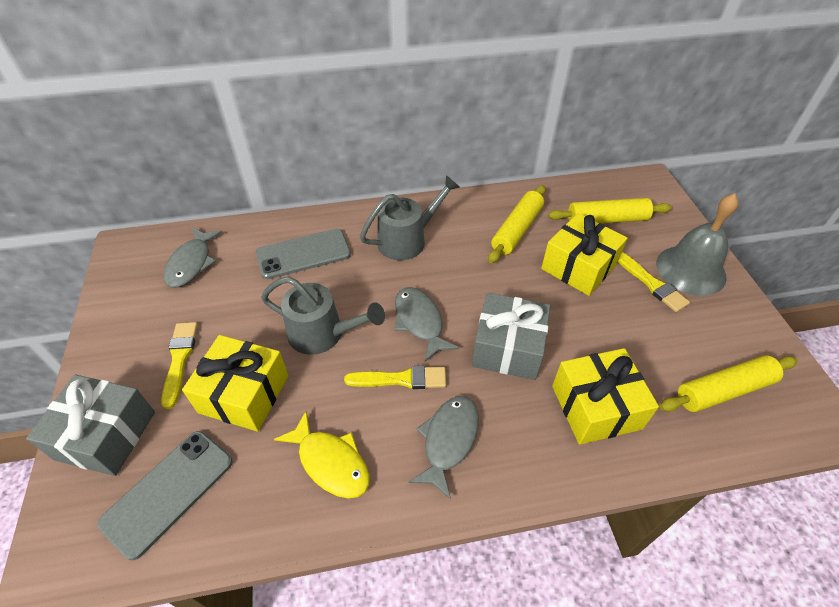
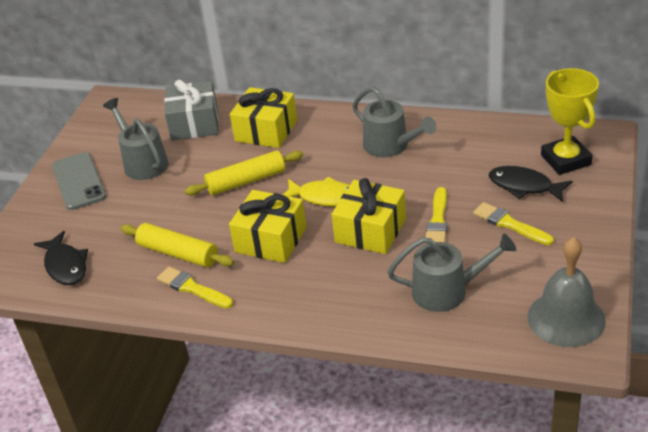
black fish: none = 0 -> [34,231,88,285] [489,166,573,202] = 2
grey fish: [163,227,222,288] [395,287,459,362] [408,396,479,500] = 3 -> none = 0
grey gift: [26,374,155,476] [472,293,550,380] = 2 -> [164,80,219,141] = 1
grey phone: [98,431,233,560] [256,229,351,279] = 2 -> [52,152,106,210] = 1
grey watering can: [261,277,385,355] [360,175,460,260] = 2 -> [103,98,169,180] [352,86,436,157] [387,234,516,312] = 3
yellow rolling pin: [488,185,546,263] [548,198,672,223] [659,355,797,412] = 3 -> [121,223,234,267] [185,150,303,195] = 2
yellow trophy: none = 0 -> [541,68,599,175] = 1

